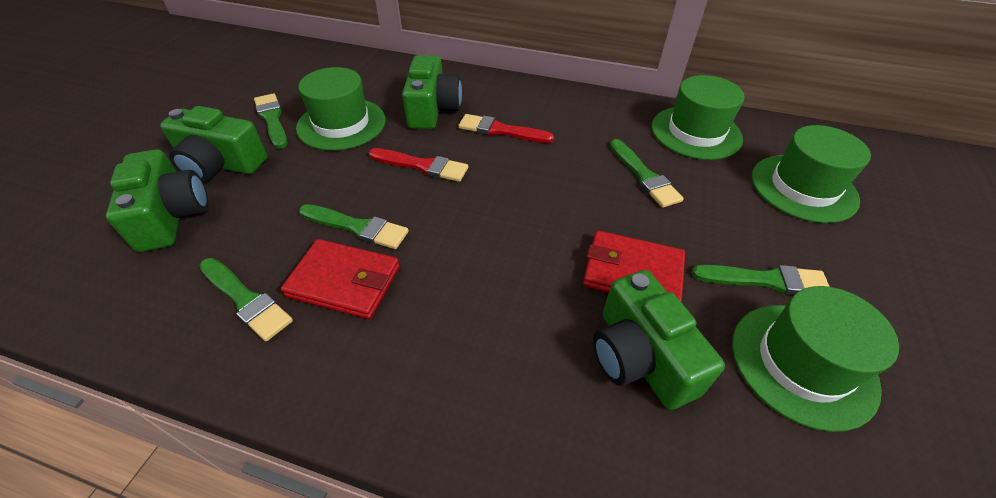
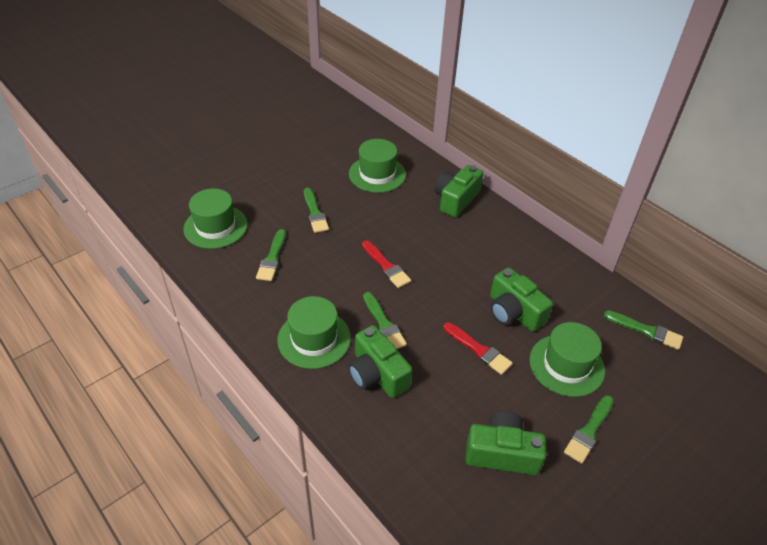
red wallet: [281,239,400,319] [583,230,685,302] = 2 -> none = 0

